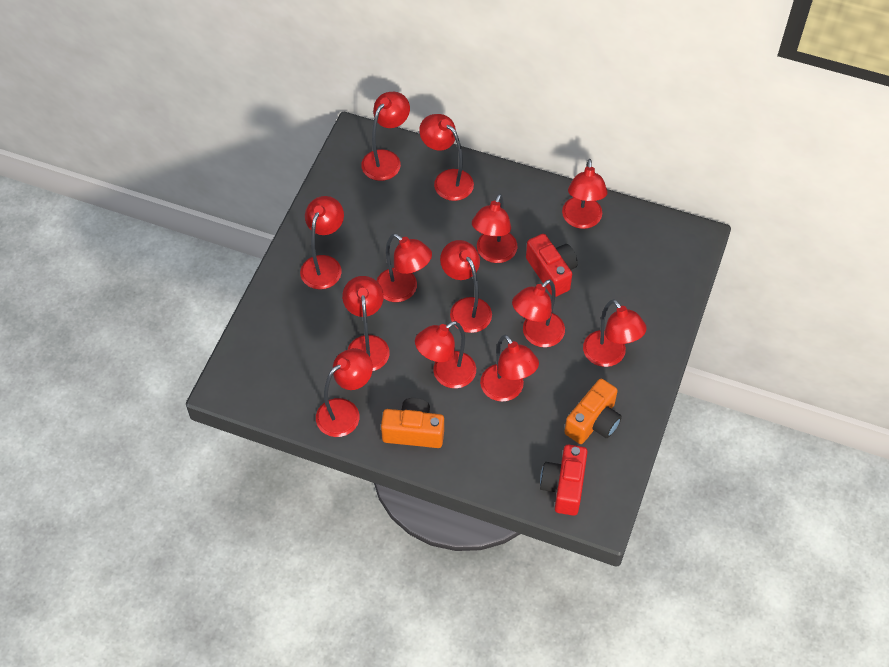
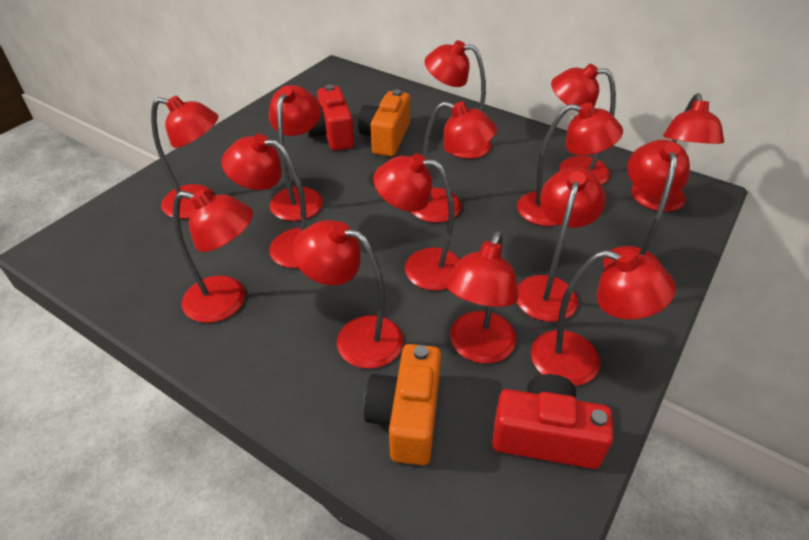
red lamp: [300,196,344,289] [316,348,373,437] [342,276,390,371] [361,92,410,181] [376,234,432,302] [415,321,476,388] [419,114,474,201] [440,240,492,333] [472,194,518,263] [480,335,539,402] [512,279,565,347] [562,159,608,229] [583,299,647,367] = 13 -> [151,96,219,219] [173,189,253,323] [221,134,306,268] [269,85,323,221] [292,220,403,369] [373,153,460,291] [412,101,497,223] [425,40,491,159] [445,231,519,363] [517,102,623,226] [517,167,606,322] [531,250,676,386] [551,64,616,185] [603,140,690,268] [631,93,724,212] = 15

